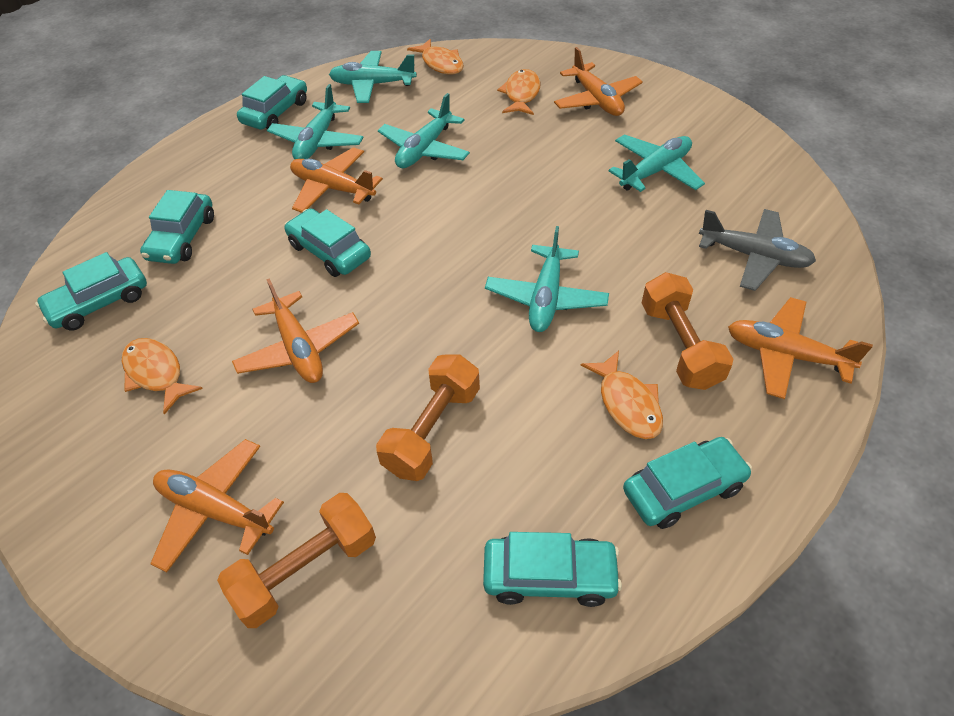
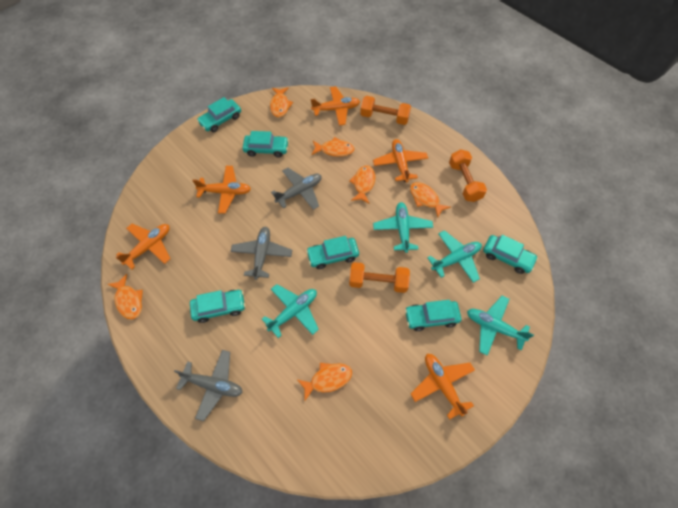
grey plane: [699,209,816,291] = 1 -> [174,350,243,421] [231,227,292,280] [271,168,322,210] = 3
orange fish: [122,338,203,415] [407,39,464,74] [497,69,540,115] [580,351,663,439] = 4 -> [107,274,143,320] [270,87,293,117] [298,363,352,400] [311,137,354,157] [349,165,376,204] [410,182,451,217] = 6
turquoise plane: [267,84,364,159] [329,51,417,103] [378,93,470,168] [485,226,609,332] [609,134,705,192] = 5 -> [262,284,319,338] [373,202,433,253] [427,230,482,283] [467,296,534,356] = 4

